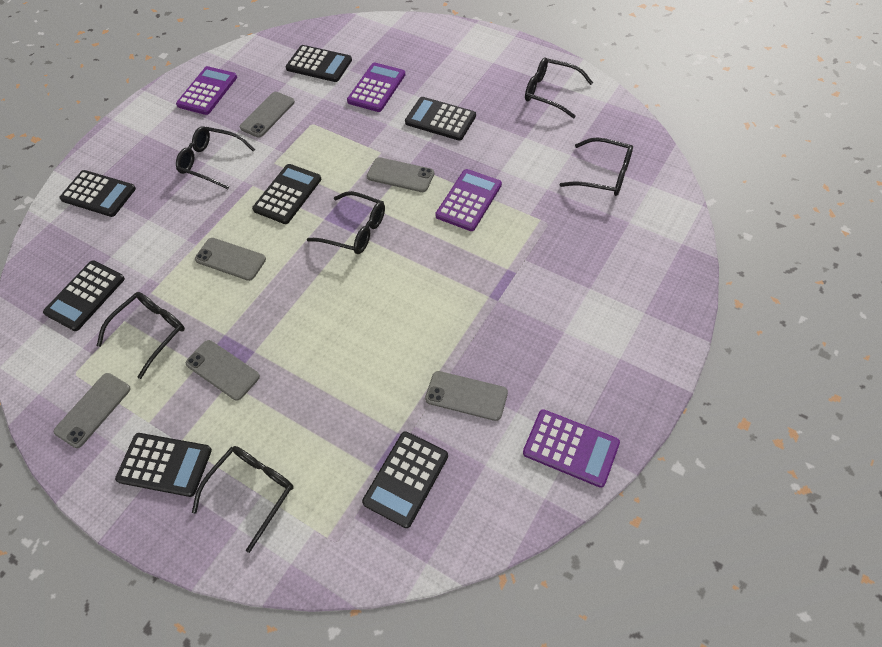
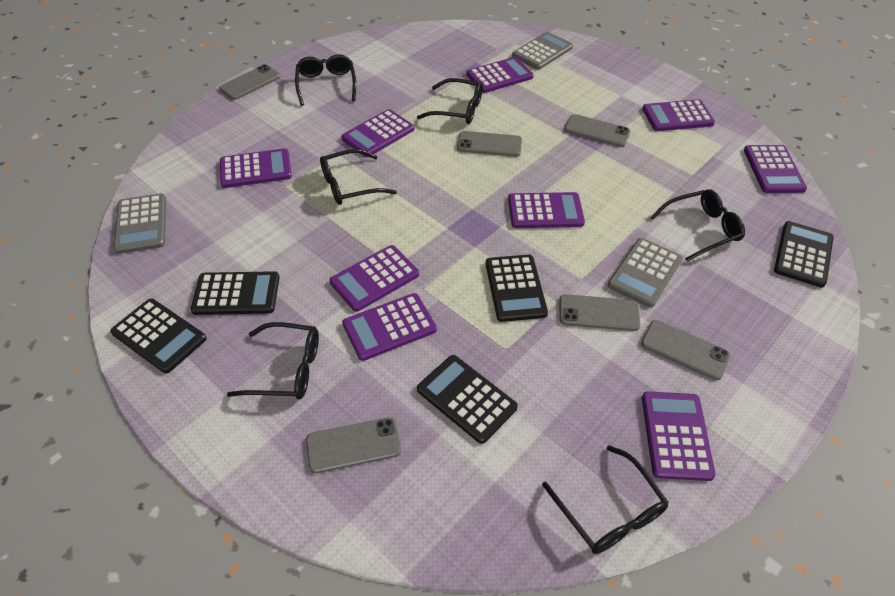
black calculator: [43,260,125,331] [59,170,136,217] [115,433,212,497] [252,164,321,224] [286,45,352,82] [362,431,448,528] [405,97,476,141] = 7 -> [110,299,206,373] [191,271,279,315] [417,355,518,444] [485,255,548,322] [774,221,834,288] = 5
grey calculator: none = 0 -> [114,193,166,254] [512,32,573,70] [608,238,683,308] = 3
purple calculator: [176,66,237,115] [347,62,406,112] [435,169,502,231] [523,409,620,488] = 4 -> [220,148,292,188] [329,245,419,312] [341,109,414,157] [342,293,437,361] [466,57,534,93] [508,192,585,228] [642,99,715,131] [642,391,715,481] [744,145,807,193] = 9

